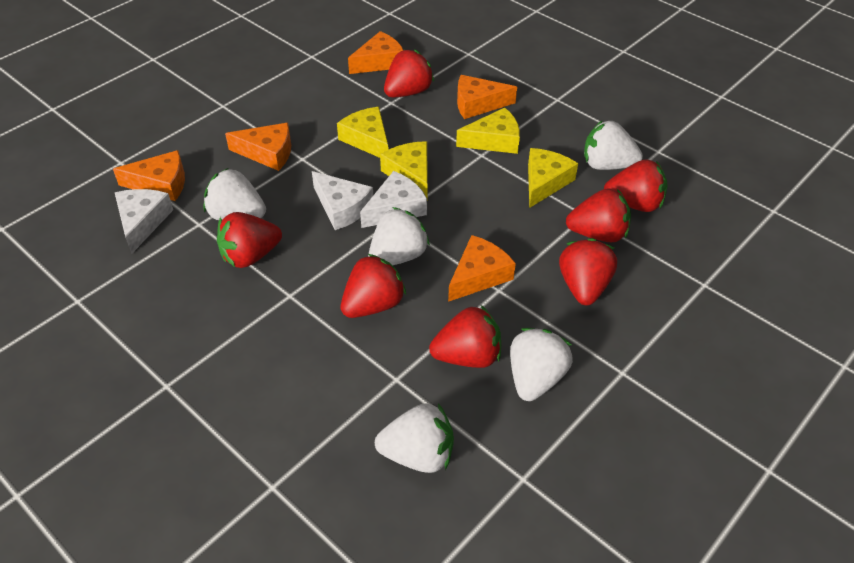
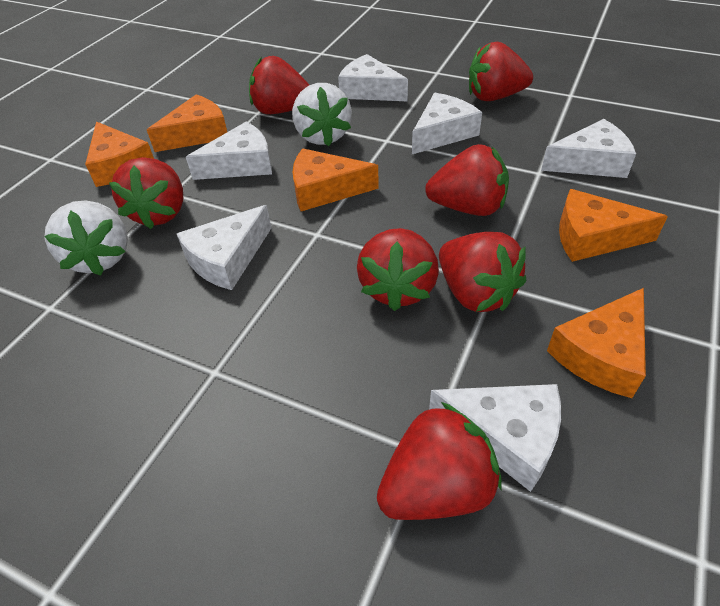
white cheese: [115,189,173,254] [312,171,373,230] [360,171,427,228] = 3 -> [177,205,271,290] [186,122,272,180] [338,54,408,102] [412,93,482,154] [429,384,561,492] [541,119,636,178] = 6
white strawberry: [204,168,266,220] [368,207,430,265] [375,403,454,473] [510,328,573,401] [584,120,643,170] = 5 -> [44,200,128,276] [292,83,352,146] = 2
yellow cheese: [337,107,388,158] [380,141,428,198] [456,108,520,154] [528,148,578,208] = 4 -> none = 0

